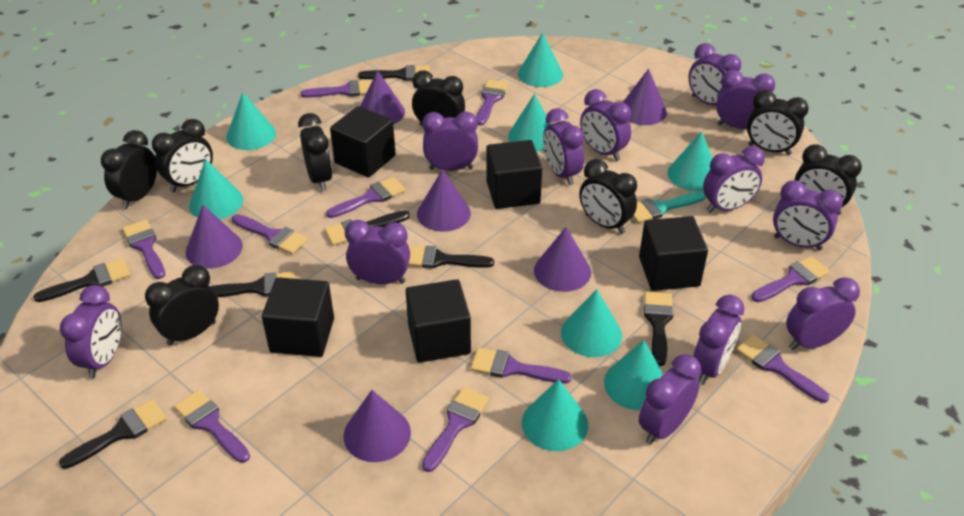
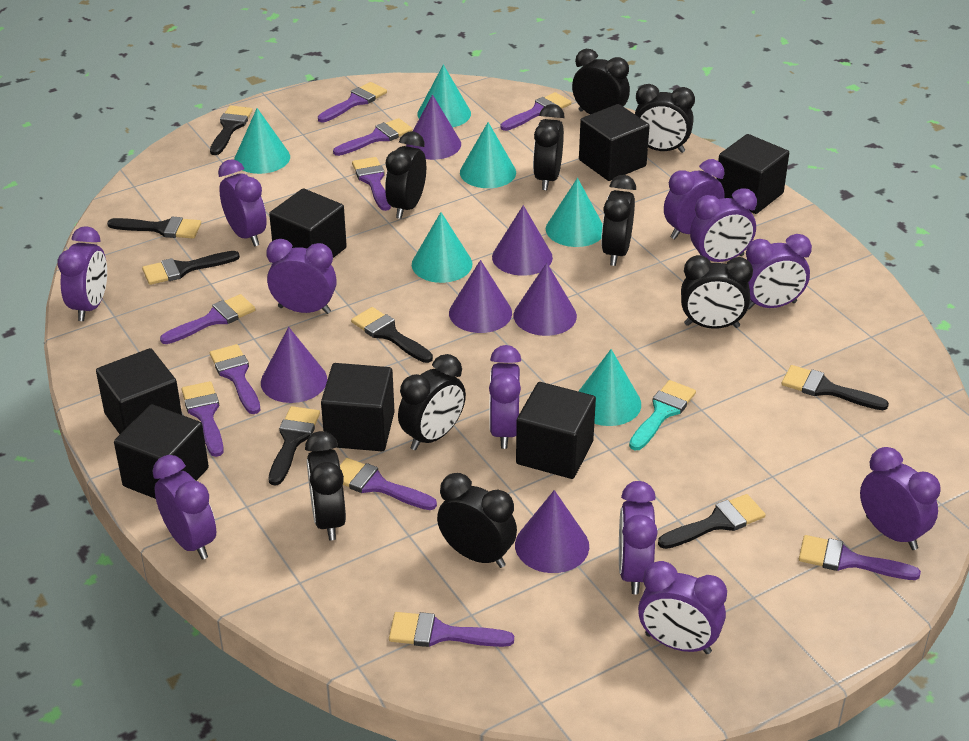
black clock: [101,130,157,209] [145,265,219,346] [152,119,213,192] [298,113,333,191] [412,70,465,126] [579,159,637,234] [747,90,809,155] [795,144,862,215] = 8 -> [305,431,346,540] [385,132,426,219] [398,354,466,450] [437,473,517,568] [533,104,565,190] [572,49,630,114] [601,175,636,266] [635,84,695,153] [681,255,753,329] = 9
black cube: [262,277,334,357] [330,106,396,178] [406,279,471,363] [486,140,542,209] [639,216,708,291] = 5 -> [96,348,182,434] [114,404,209,499] [269,188,347,258] [321,363,395,451] [516,382,596,479] [579,104,650,181] [716,134,789,214] = 7
purple clock: [60,285,121,378] [345,220,410,284] [422,111,478,171] [543,108,584,185] [580,89,631,161] [639,354,702,445] [688,43,741,106] [693,295,744,385] [703,146,765,213] [716,70,775,129] [773,180,843,251] [786,277,860,350] = 12 -> [57,226,107,321] [152,455,216,560] [218,159,267,247] [266,239,337,314] [489,345,521,449] [619,481,658,594] [638,561,727,654] [664,159,725,239] [690,188,757,262] [746,234,812,309] [860,447,941,550] = 11
turquoise cone: [189,159,243,219] [226,92,276,150] [508,94,551,152] [518,33,563,87] [522,379,588,451] [561,289,622,357] [604,340,663,410] [667,131,712,191] = 8 -> [234,108,290,174] [412,212,472,283] [417,65,471,127] [460,122,516,188] [546,178,603,247] [578,349,641,426] = 6

